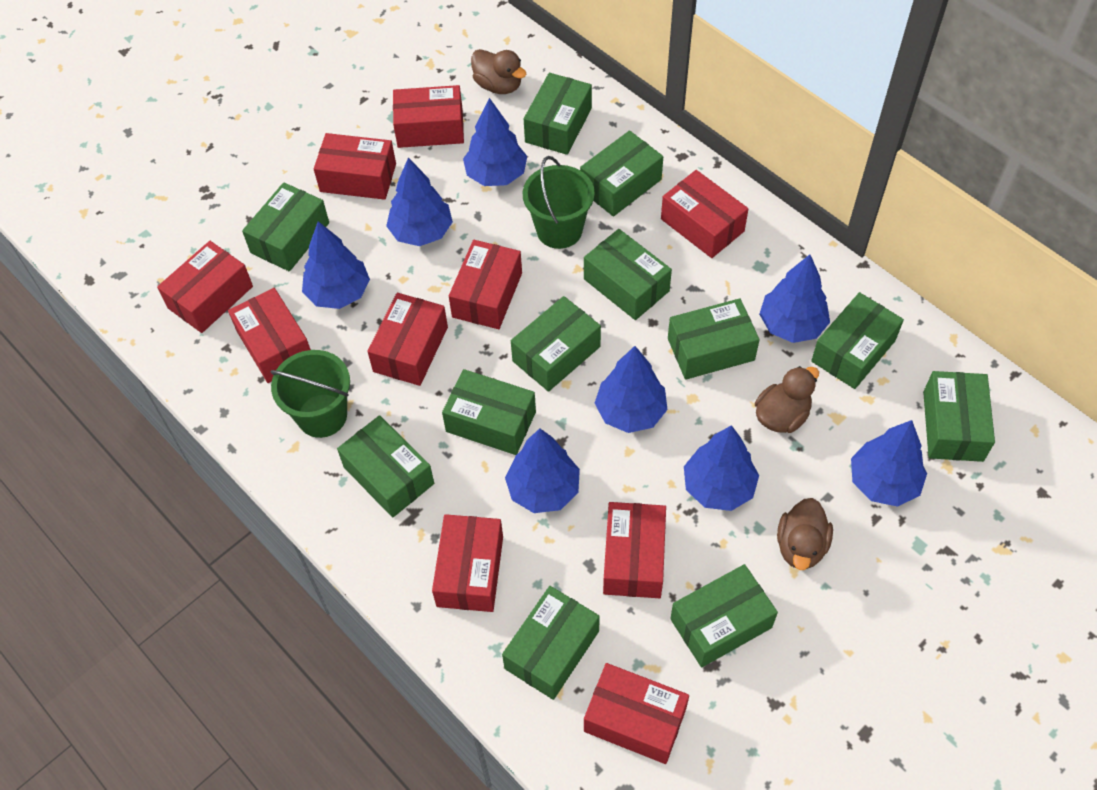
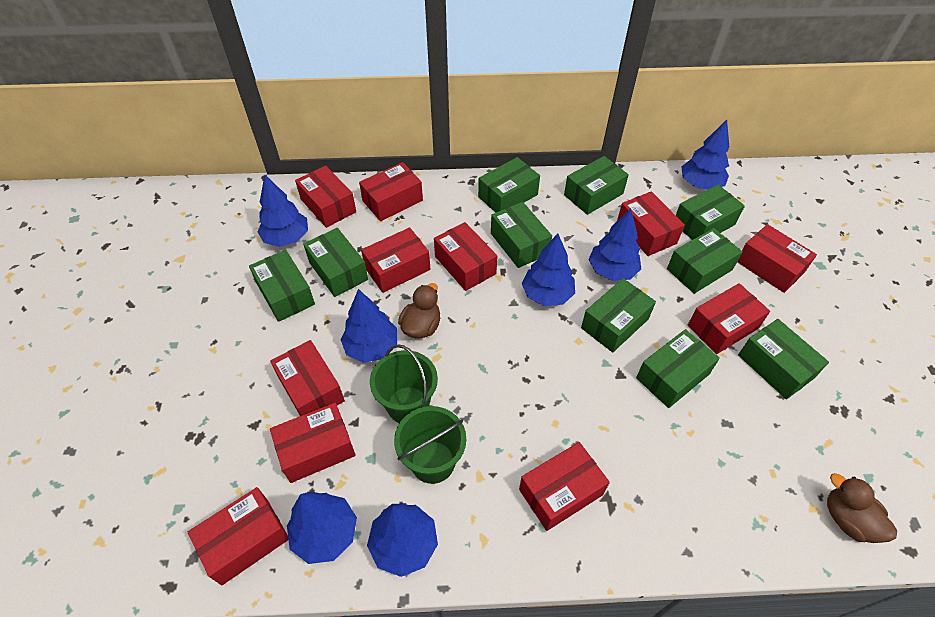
blue tree: [302,221,370,309] [386,157,453,246] [463,98,527,186] [505,428,580,513] [595,346,668,433] [684,425,759,511] [759,254,830,343] [851,420,927,507] = 8 -> [257,175,308,247] [287,491,357,564] [340,289,397,363] [367,503,438,577] [522,233,575,306] [589,209,641,281] [681,120,729,190] = 7
brown duck: [471,49,526,94] [755,366,819,433] [777,498,833,570] = 3 -> [398,283,440,339] [827,473,897,543] = 2
green box: [242,182,329,271] [337,415,434,518] [442,369,536,455] [502,586,600,700] [511,296,601,392] [524,73,592,155] [580,130,663,217] [584,229,672,320] [668,298,760,380] [670,564,778,667] [811,292,904,389] [923,371,995,462] = 12 -> [249,250,315,322] [303,228,368,297] [478,157,540,212] [491,202,552,268] [564,156,629,215] [581,278,656,353] [636,329,720,408] [667,228,743,294] [676,184,745,240] [738,319,829,399] = 10
red box: [157,241,253,333] [228,288,311,383] [314,133,396,200] [367,293,448,386] [393,85,464,148] [432,514,503,612] [449,240,522,329] [584,663,689,764] [603,502,666,598] [661,170,749,258] = 10 -> [188,487,288,585] [270,340,345,416] [270,403,356,483] [295,166,356,228] [359,162,423,221] [361,227,430,293] [434,222,497,291] [519,442,610,531] [617,191,685,256] [688,283,770,354] [737,224,817,293] = 11

